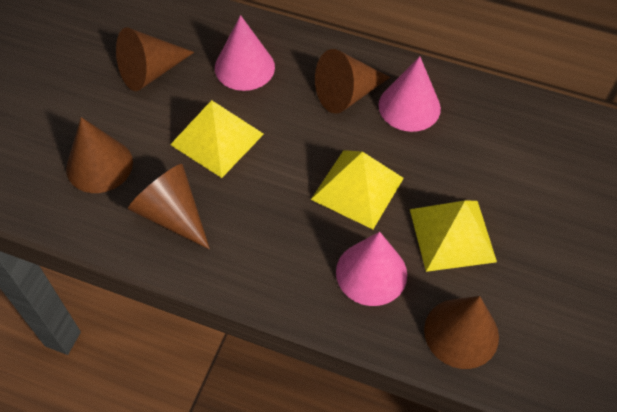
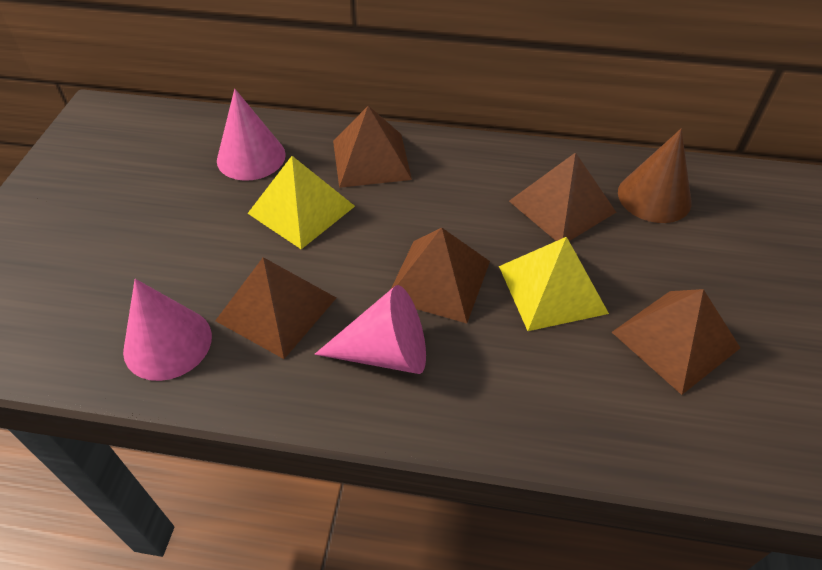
brown cone: [66,117,133,193] [116,28,194,91] [128,164,210,249] [315,49,390,114] [424,296,499,369] = 5 -> [618,129,692,223] = 1
brown pyramid: none = 0 -> [215,257,336,359] [333,106,412,188] [391,228,490,323] [509,152,616,241] [612,289,740,395] = 5
yellow pyramid: [170,100,264,178] [311,150,404,229] [410,200,497,272] = 3 -> [248,156,355,249] [499,237,609,331] = 2

